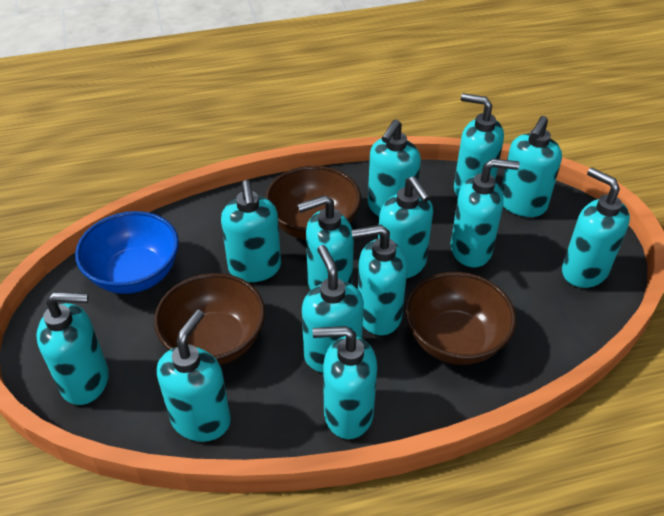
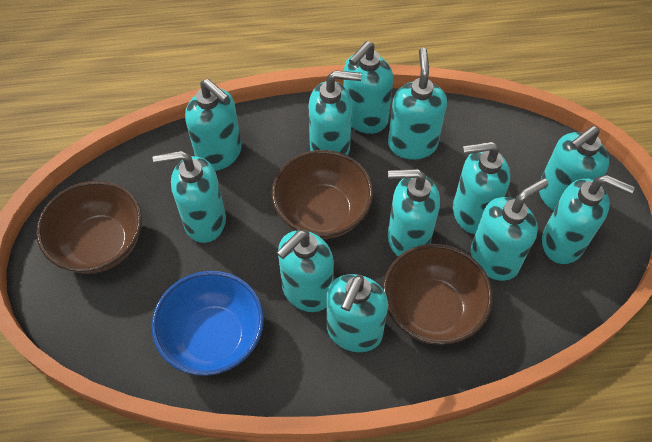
turquoise soap dispenser: [36,292,109,405] [157,310,231,442] [221,180,281,282] [297,195,354,290] [302,245,364,373] [312,326,377,439] [351,225,407,335] [368,119,421,216] [378,176,433,279] [451,158,520,268] [454,93,504,197] [501,116,562,217] [562,168,630,288] = 13 -> [153,151,226,243] [185,79,242,171] [276,230,334,312] [309,70,362,156] [327,274,388,352] [343,41,393,134] [388,48,447,160] [388,169,440,257] [453,141,510,234] [471,178,549,281] [539,126,609,211] [542,175,635,264] = 12

